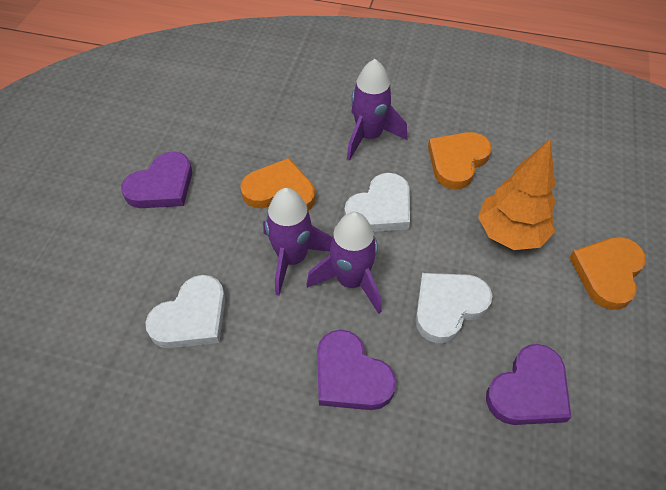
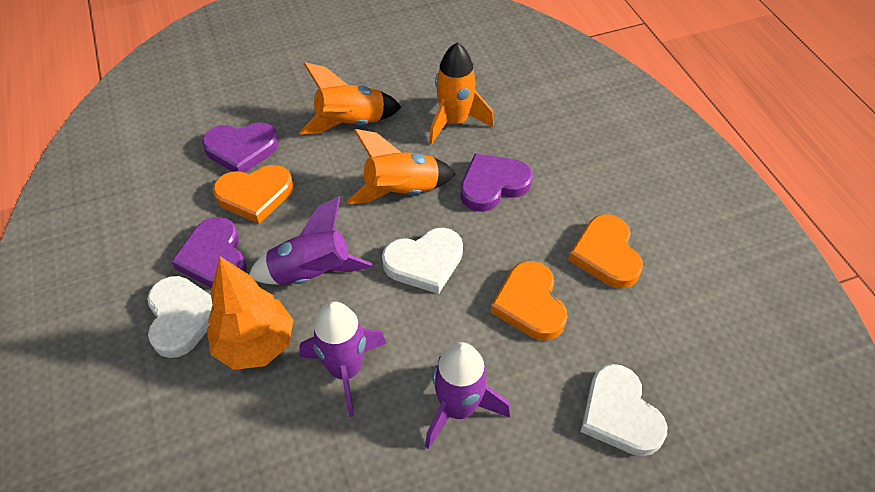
orange rocket: none = 0 -> [299,63,401,135] [346,129,456,204] [429,43,494,145] = 3

